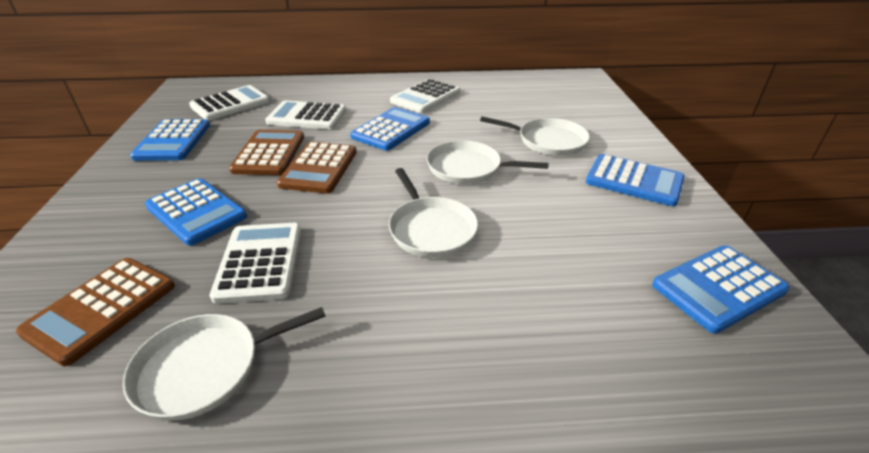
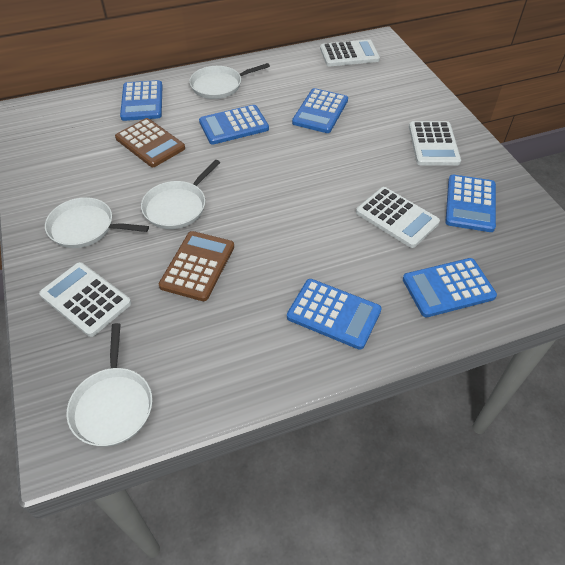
blue calculator: [130,119,210,161] [145,178,247,246] [350,107,430,151] [586,154,685,206] [652,245,790,334] = 5 -> [120,80,162,121] [199,105,269,144] [287,279,382,350] [292,88,348,133] [403,258,497,317] [445,175,496,232] = 6
brown calculator: [16,258,175,366] [229,130,304,175] [277,142,357,194] = 3 -> [115,118,185,167] [159,231,234,301] = 2

